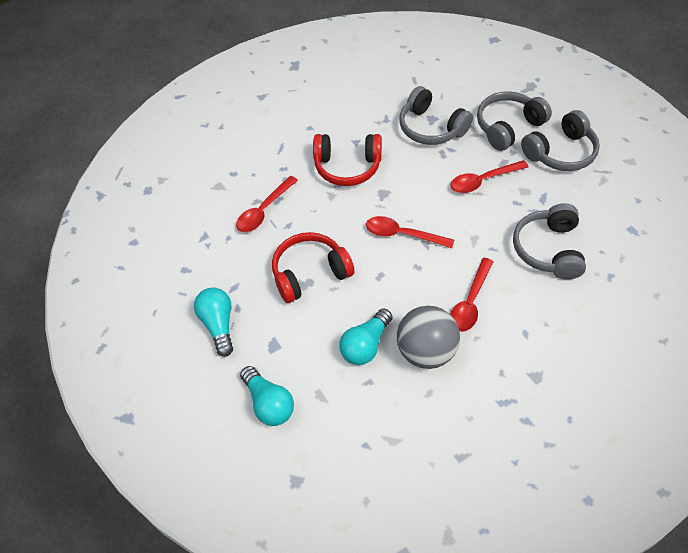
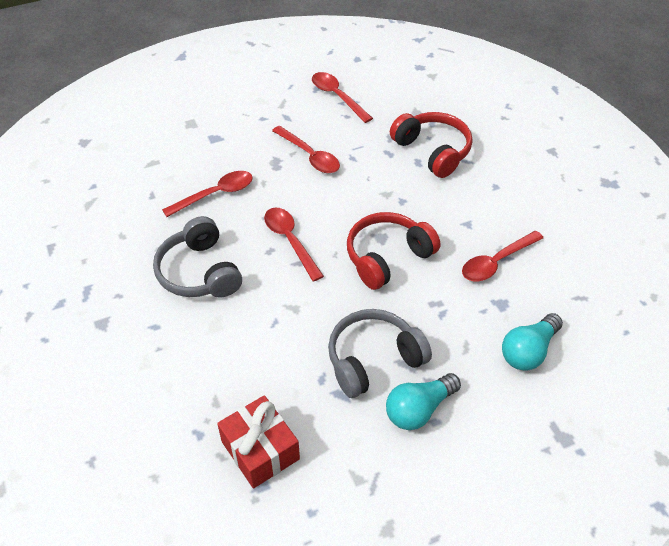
grey ball: [397,306,460,369] = 1 -> none = 0
grey headphones: [399,86,473,145] [477,91,552,151] [513,203,586,280] [521,110,600,171] = 4 -> [153,216,242,298] [328,309,432,398] = 2
red gift: none = 0 -> [217,395,300,488] = 1
red spoon: [236,176,298,232] [366,216,454,248] [450,160,529,193] [450,258,494,332] = 4 -> [162,171,253,217] [264,208,324,282] [272,126,340,173] [312,72,373,123] [462,231,543,281] = 5
turquoise light bulb: [194,287,233,357] [240,366,294,426] [339,308,393,365] = 3 -> [386,373,461,430] [502,313,563,371] = 2

